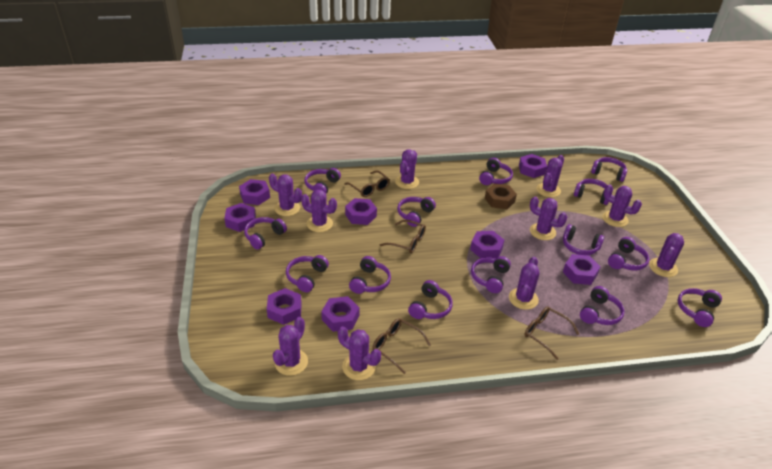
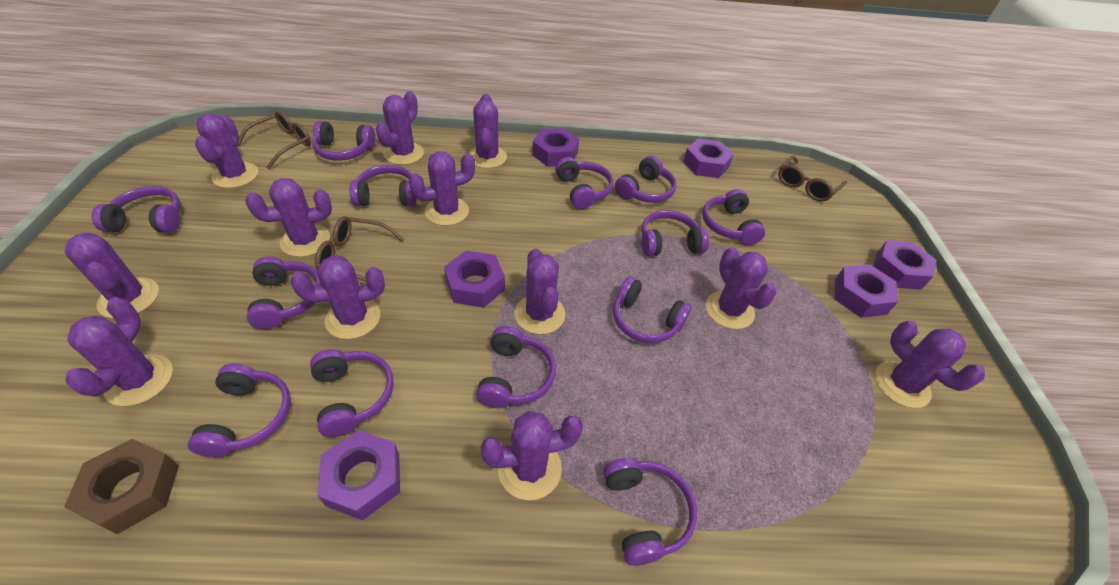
brown glasses: [344,170,390,197] [372,318,431,374] [380,220,426,253] [524,306,579,360] = 4 -> [238,111,311,169] [315,216,404,282] [778,156,847,202] = 3
purple cactus: [269,174,302,216] [273,317,308,376] [301,190,337,232] [338,326,381,380] [395,149,419,189] [509,257,540,310] [530,197,567,240] [537,155,564,197] [602,184,642,227] [649,233,684,277] = 10 -> [65,233,159,318] [66,297,173,406] [195,113,258,188] [245,178,332,257] [291,256,385,339] [376,91,424,165] [409,152,475,226] [469,94,507,169] [480,411,583,500] [514,249,566,334] [706,247,777,329] [875,321,985,408] = 12
purple headphones: [244,217,287,250] [286,255,329,292] [304,168,341,193] [349,256,391,294] [397,197,436,227] [408,280,453,319] [471,256,511,293] [479,158,513,185] [563,224,604,255] [574,179,609,205] [580,286,625,325] [591,157,628,182] [608,237,649,270] [678,288,722,327] = 14 -> [92,186,181,233] [188,363,291,458] [247,257,321,329] [310,349,394,437] [312,121,375,161] [350,165,417,206] [476,326,556,408] [555,157,614,209] [603,458,697,566] [613,277,692,343] [615,156,677,203] [641,210,709,256] [702,189,765,245] = 13
purple nut: [224,203,256,232] [239,179,270,205] [267,288,302,325] [321,296,360,332] [345,198,377,225] [470,231,504,258] [519,154,547,178] [563,254,601,285] = 8 -> [318,430,400,520] [444,251,505,308] [532,128,579,167] [683,139,734,178] [835,264,898,318] [873,240,936,290] = 6

